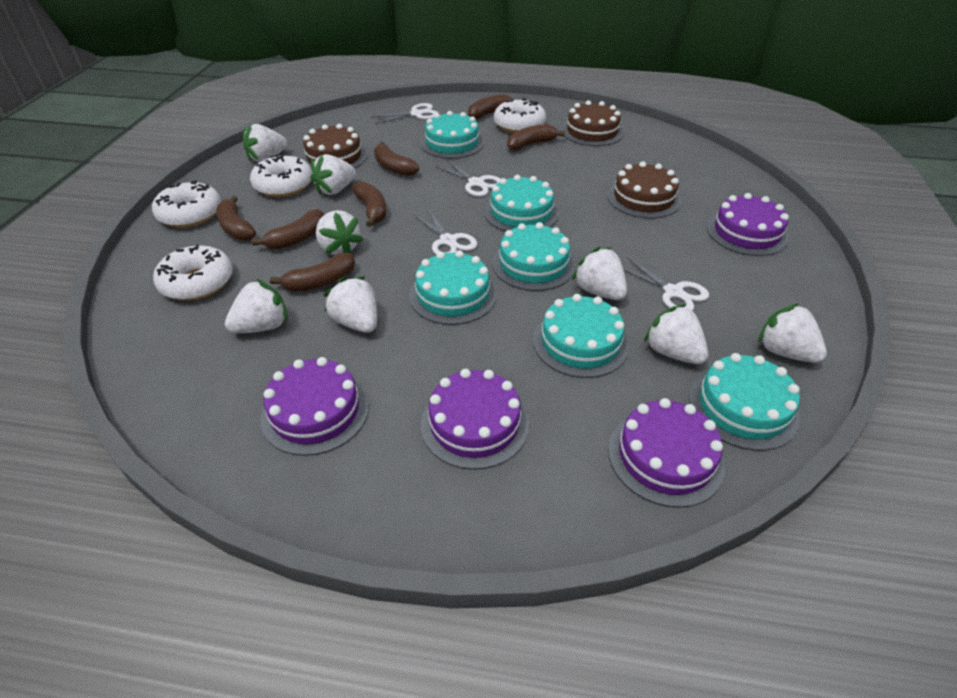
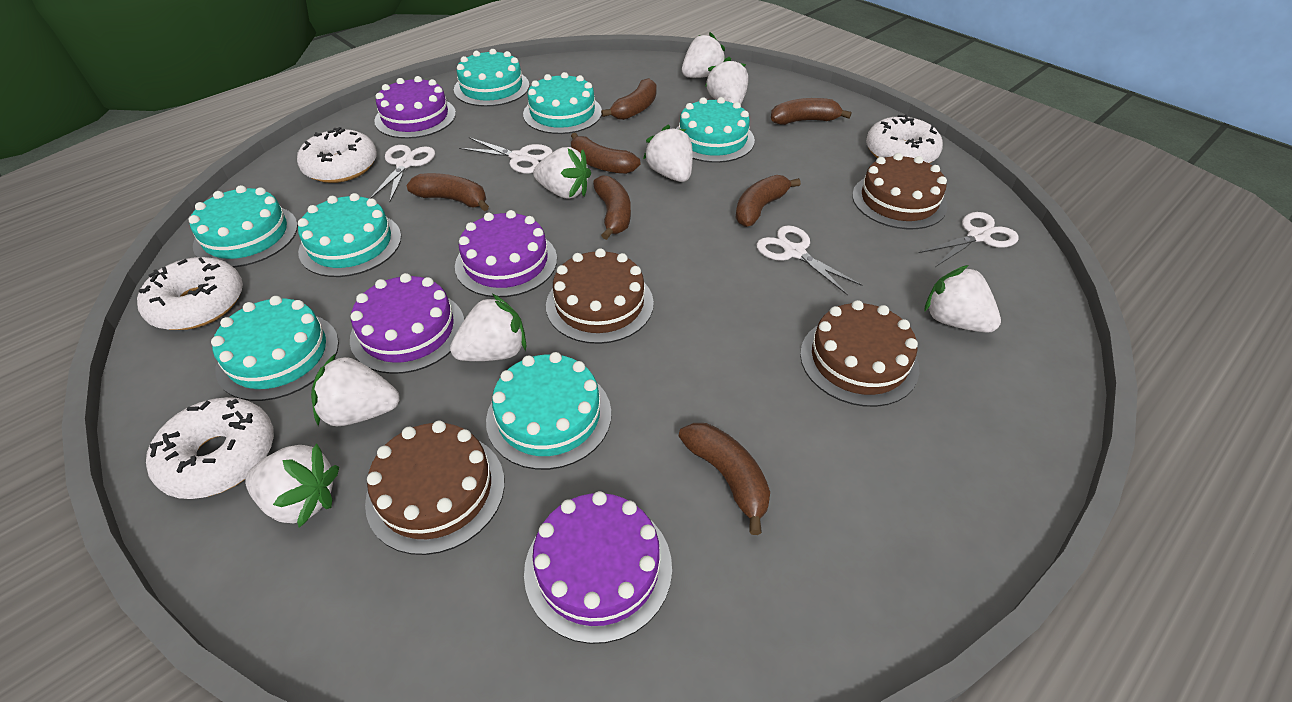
brown cake: [301,124,368,168] [561,100,624,146] [607,161,681,218] = 3 -> [365,420,505,555] [546,248,654,344] [800,300,919,407] [852,153,947,229] = 4
turquoise cake: [409,250,497,325] [421,111,484,159] [484,175,559,232] [492,222,575,291] [533,294,629,378] [689,353,800,451] = 6 -> [189,185,298,268] [211,296,339,401] [298,193,401,277] [454,49,529,107] [486,352,611,470] [523,72,602,134] [676,97,755,163] = 7

